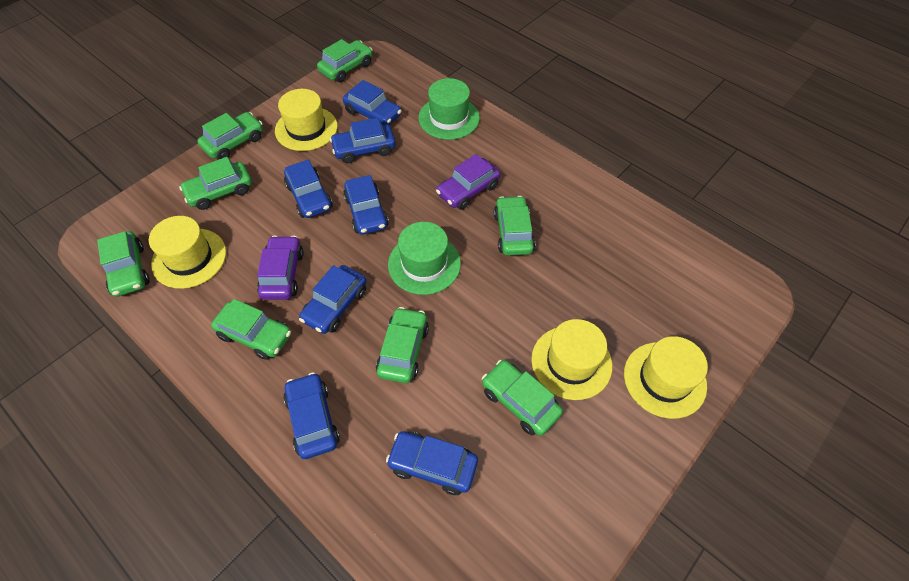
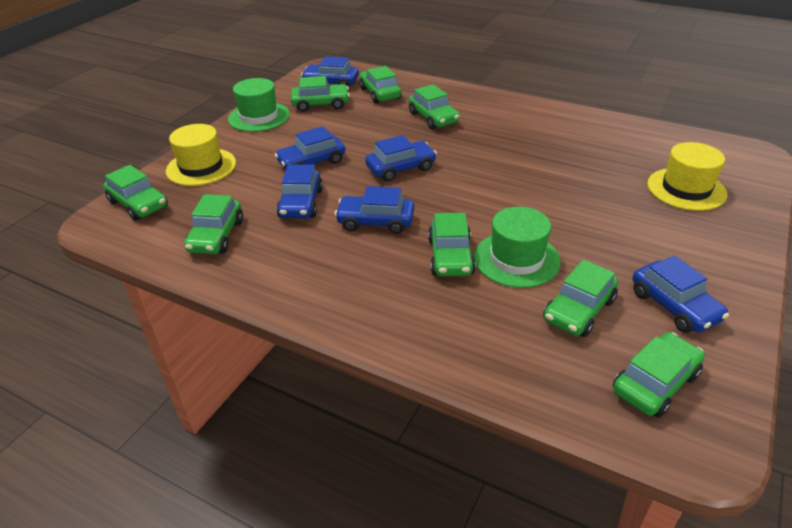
blue car: [283,372,340,459] [284,160,333,218] [299,265,366,334] [330,118,395,163] [343,80,402,125] [343,175,389,235] [386,431,478,495] = 7 -> [275,126,345,170] [276,164,323,218] [301,56,359,87] [335,186,414,234] [365,135,437,182] [633,255,729,333] = 6
purple car: [257,236,304,300] [436,154,500,210] = 2 -> none = 0
yellow hat: [149,216,226,289] [275,89,338,151] [531,319,612,400] [624,336,708,419] = 4 -> [166,124,236,186] [647,142,728,211] = 2

